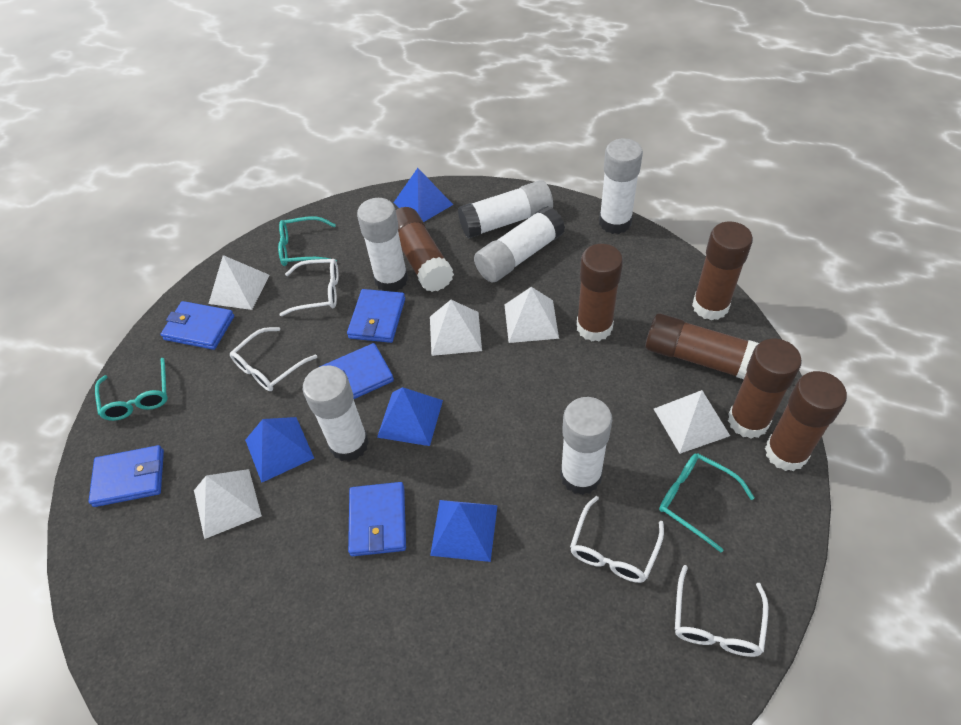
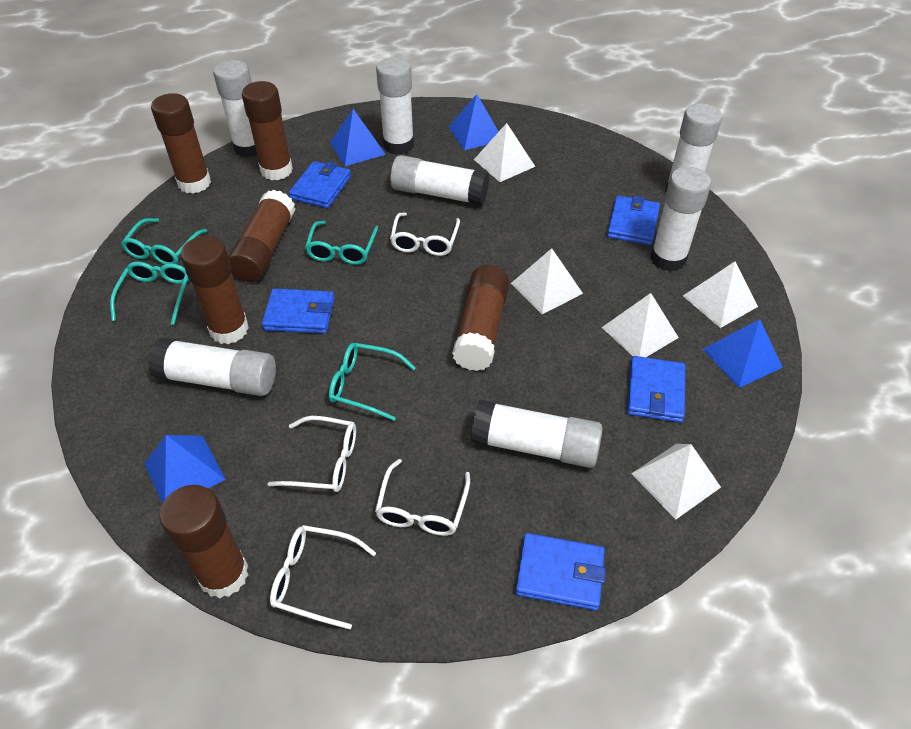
turquoise glasses: [95,358,168,421] [278,216,337,266] [659,453,755,552] = 3 -> [110,262,189,325] [121,218,207,265] [305,221,379,265] [329,343,416,421] = 4
white glue stick: [303,365,369,462] [357,198,408,292] [458,180,553,239] [474,206,565,283] [560,397,612,495] [599,139,643,234] = 6 -> [148,338,276,396] [213,60,257,157] [376,57,414,154] [390,155,489,206] [471,400,603,468] [650,167,711,272] [665,103,722,192] = 7

